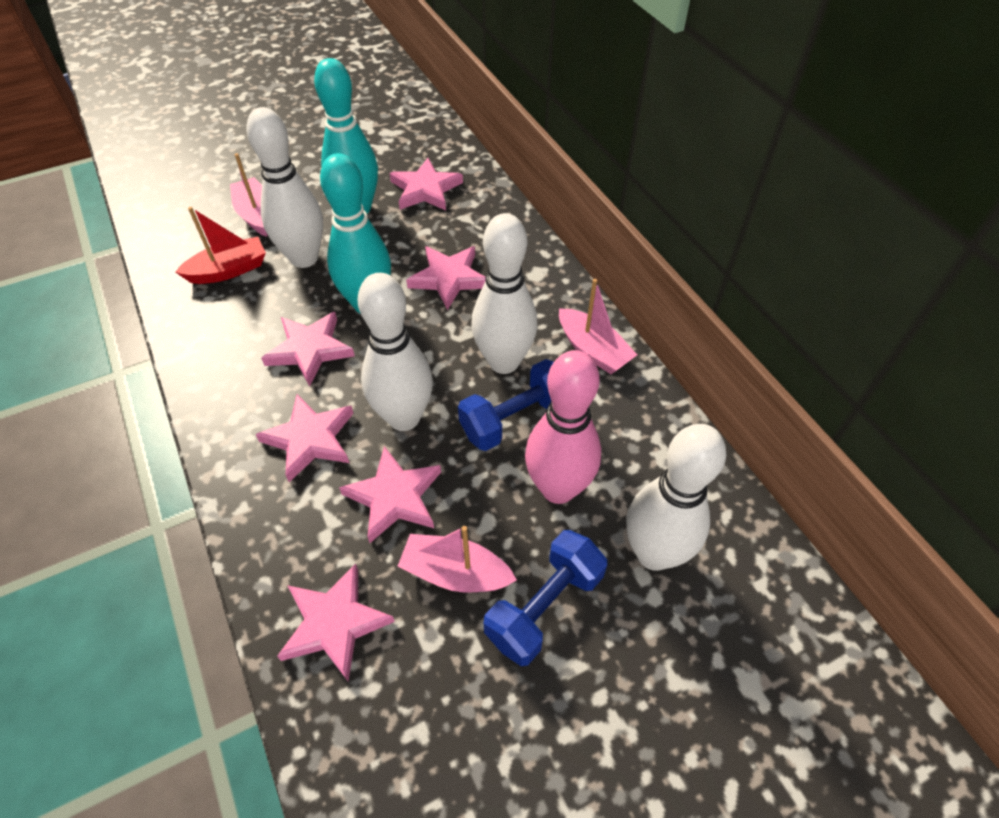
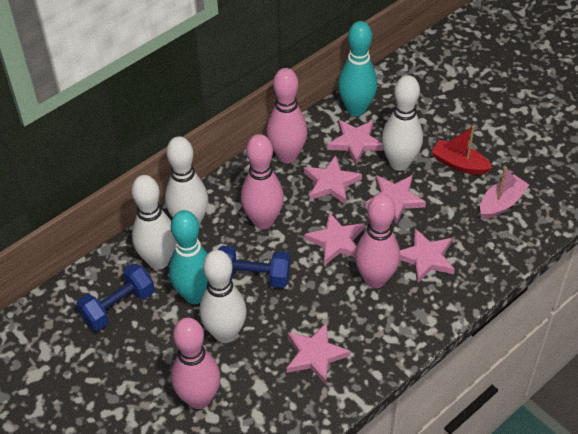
pink boat: [230,153,268,237] [397,526,517,592] [559,279,637,374] = 3 -> [480,167,529,219] = 1
pink bowling pin: [525,350,601,504] = 1 -> [171,318,221,409] [241,134,284,229] [266,68,308,163] [355,194,400,288] = 4

